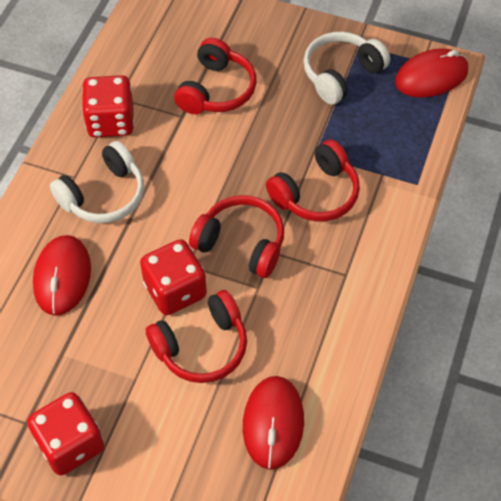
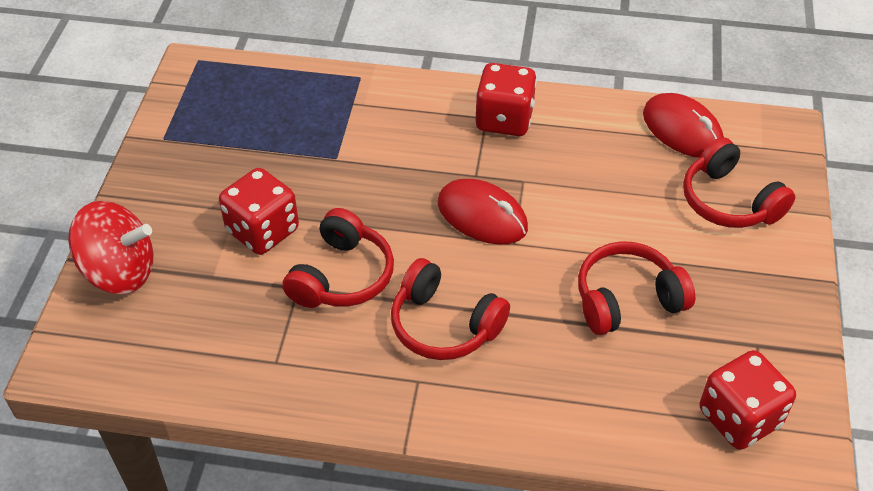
red mouse: [33,235,91,316] [243,376,304,470] [395,48,468,98] = 3 -> [438,179,528,245] [643,93,724,158] = 2
red spinning top: none = 0 -> [68,201,153,294] = 1
white headphones: [50,141,144,223] [303,31,390,105] = 2 -> none = 0

